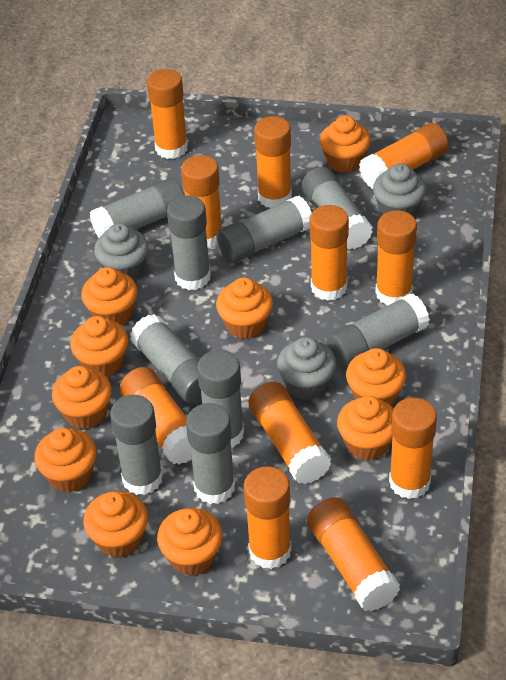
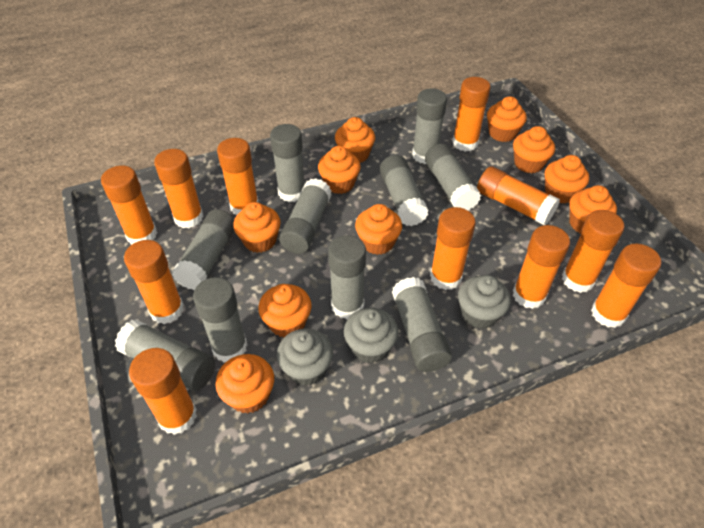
grey glue stick: [90,178,185,238] [110,395,163,495] [130,314,202,404] [167,195,211,290] [186,403,235,504] [197,350,244,448] [216,196,312,263] [302,167,373,249] [326,294,430,369] = 9 -> [115,319,215,391] [172,209,234,290] [193,277,248,363] [270,124,305,202] [279,178,332,254] [328,235,366,319] [380,155,429,226] [392,277,452,372] [412,88,447,164] [425,144,481,211] = 10

